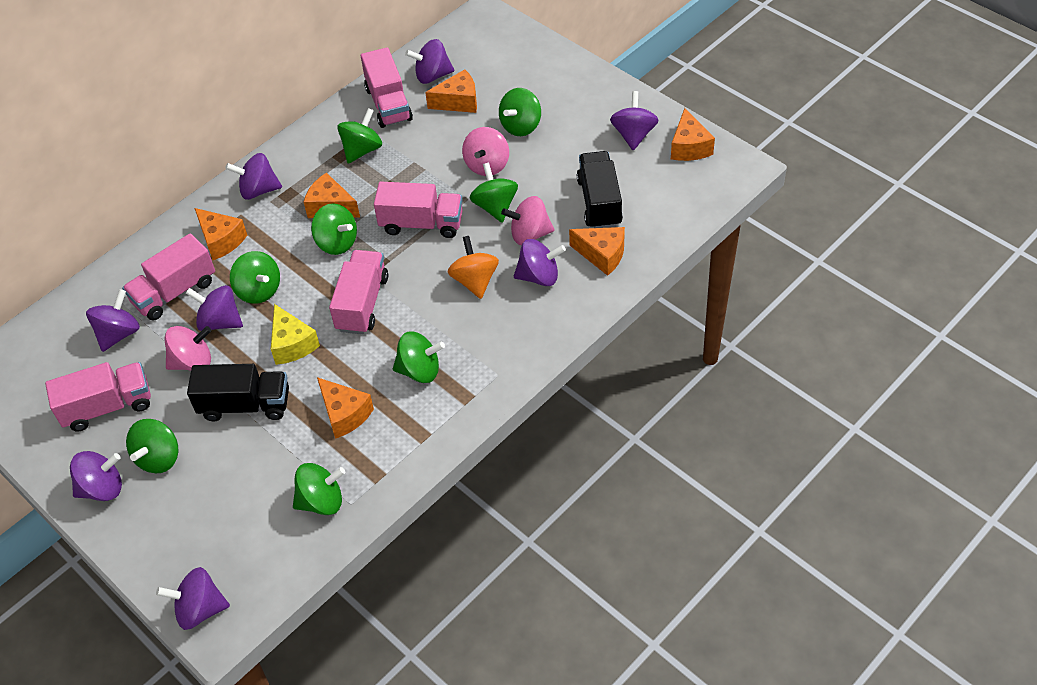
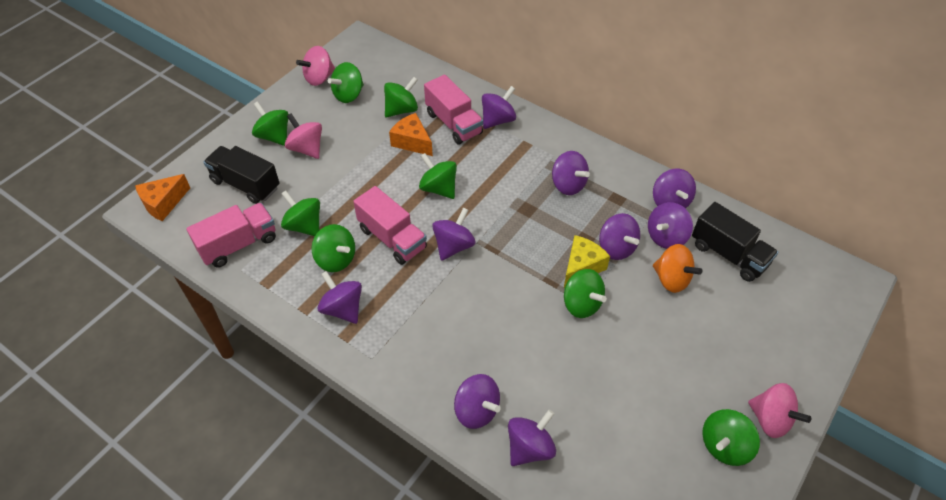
orange cheese: [195,208,247,260] [304,173,360,218] [317,377,374,439] [425,69,477,113] [569,227,625,276] [671,108,715,161] = 6 -> [135,174,190,221] [389,113,433,156] = 2
pink truck: [45,362,151,432] [122,233,215,321] [329,250,388,334] [361,47,413,128] [374,182,463,238] = 5 -> [186,203,276,268] [353,186,427,265] [424,75,483,145] = 3
purple spinning top: [70,451,122,501] [86,289,140,352] [156,567,230,630] [186,285,243,331] [225,153,282,200] [405,39,455,84] [514,239,566,286] [610,91,659,150] = 8 -> [317,271,362,324] [432,208,475,261] [454,374,501,429] [482,86,516,129] [508,410,556,466] [552,151,590,195] [599,213,640,260] [648,202,693,249] [653,169,696,208] = 9

